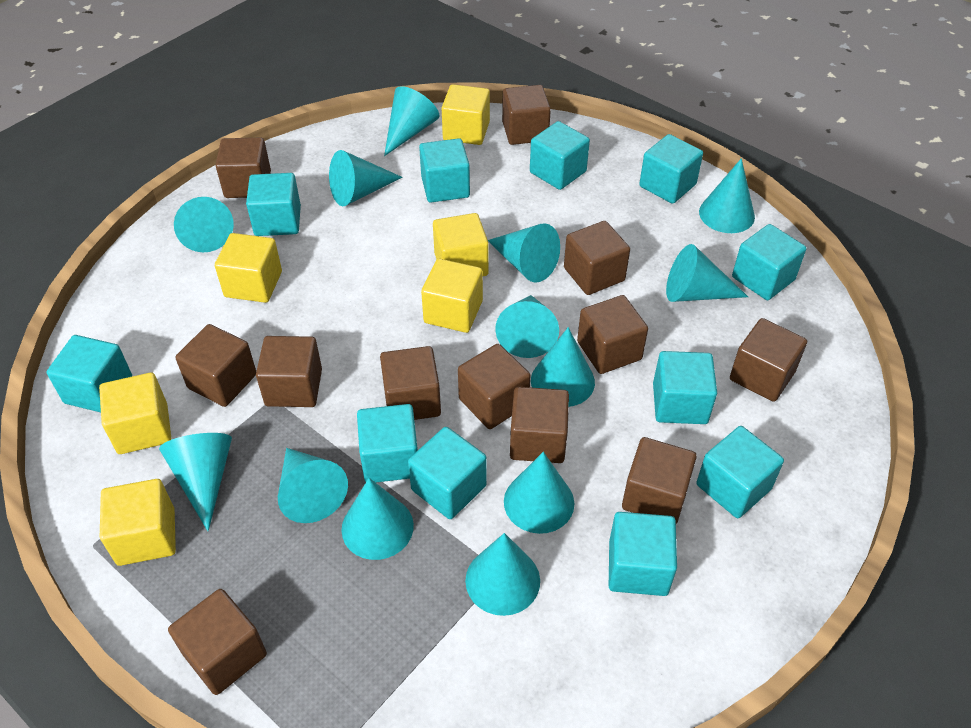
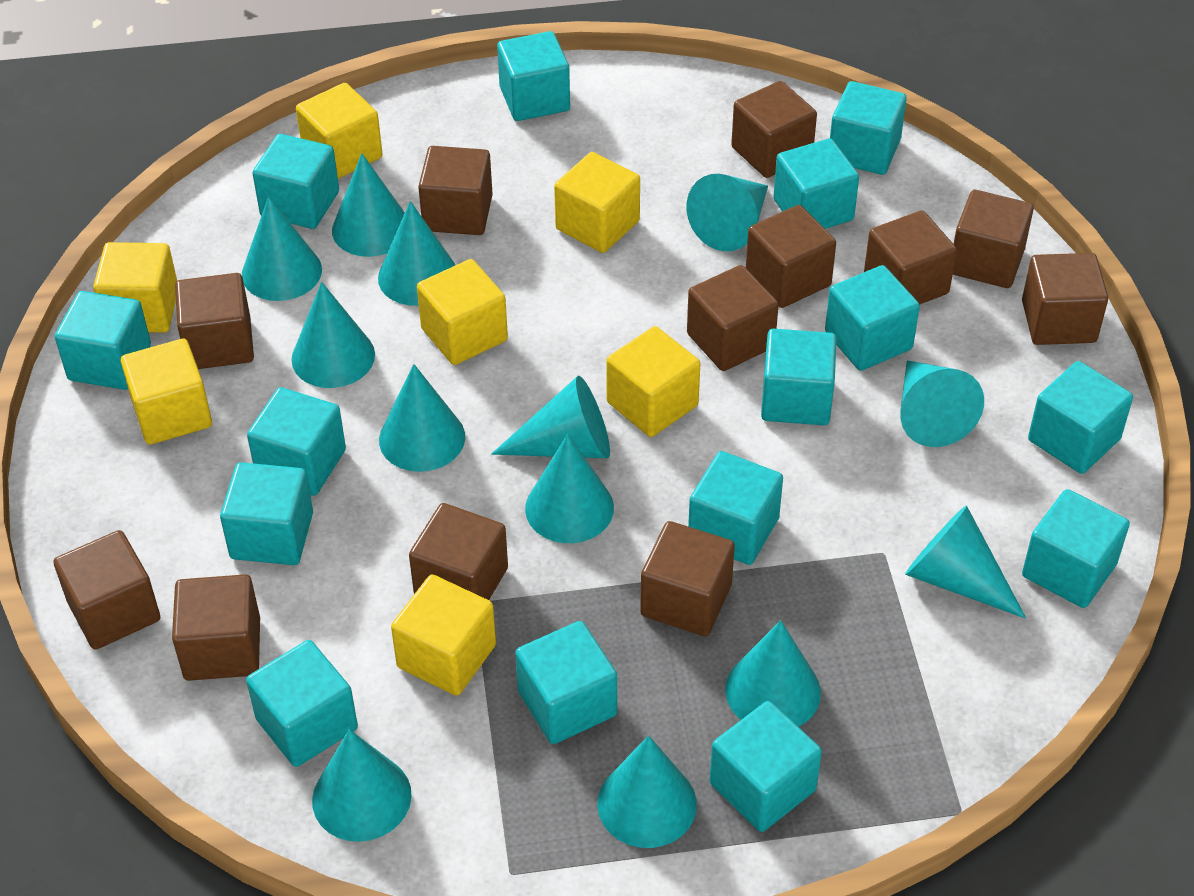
turquoise cube: [47,335,132,412] [246,173,301,236] [357,404,418,483] [408,427,487,519] [419,138,470,203] [530,121,590,190] [609,512,677,596] [639,134,703,204] [653,351,717,424] [696,426,784,518] [732,224,806,300] = 11 -> [55,291,151,390] [220,462,313,565] [246,640,358,767] [247,387,346,496] [252,134,339,229] [497,31,570,121] [515,621,617,744] [688,451,783,565] [710,701,822,832] [761,329,837,425] [773,138,859,229] [825,265,920,371] [830,81,907,175] [1022,489,1130,608] [1028,361,1133,474] = 15
yellow cube: [99,373,171,454] [100,479,176,566] [215,233,282,303] [421,259,483,333] [433,213,489,276] [441,84,490,145] = 6 -> [93,242,177,333] [121,339,212,445] [296,83,383,179] [391,575,496,696] [417,259,508,365] [554,152,640,253] [606,326,700,437] = 7

